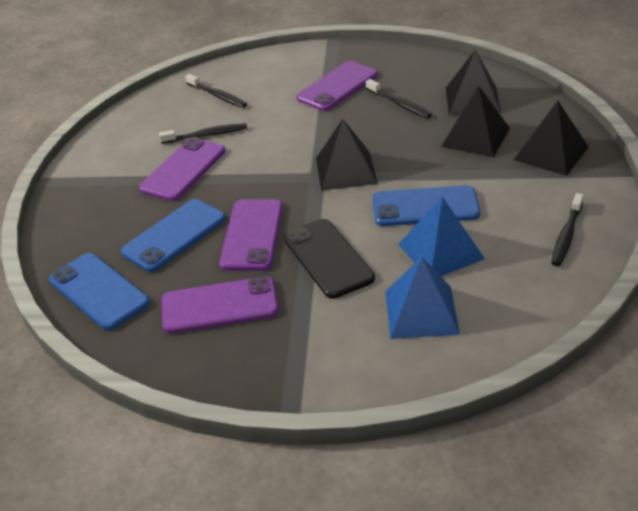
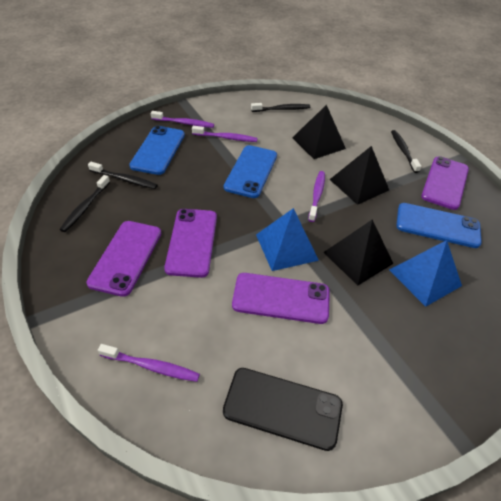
black pyramid: [316,119,378,191] [441,86,510,157] [446,50,501,115] [514,101,589,176] = 4 -> [292,105,346,159] [323,220,393,286] [329,146,389,205] = 3
purple toothbrush: none = 0 -> [98,344,200,382] [151,111,214,128] [192,126,257,142] [308,171,325,222] = 4

